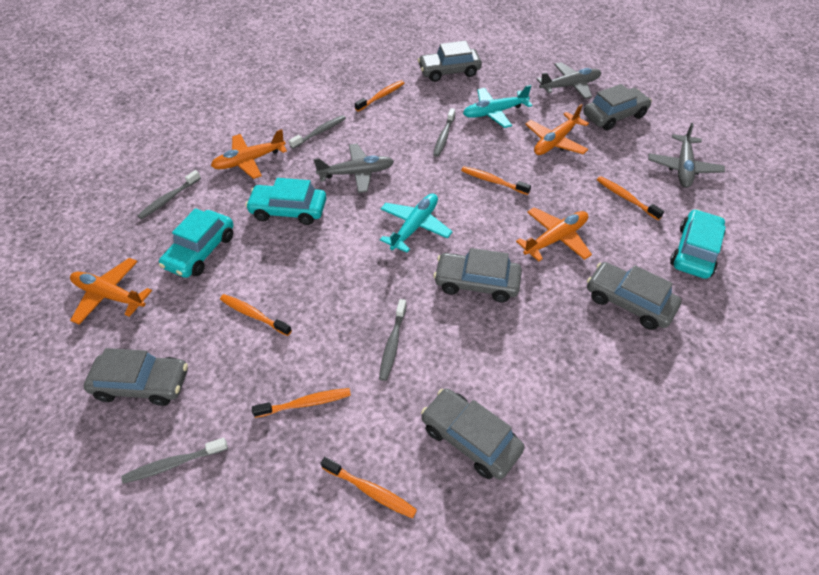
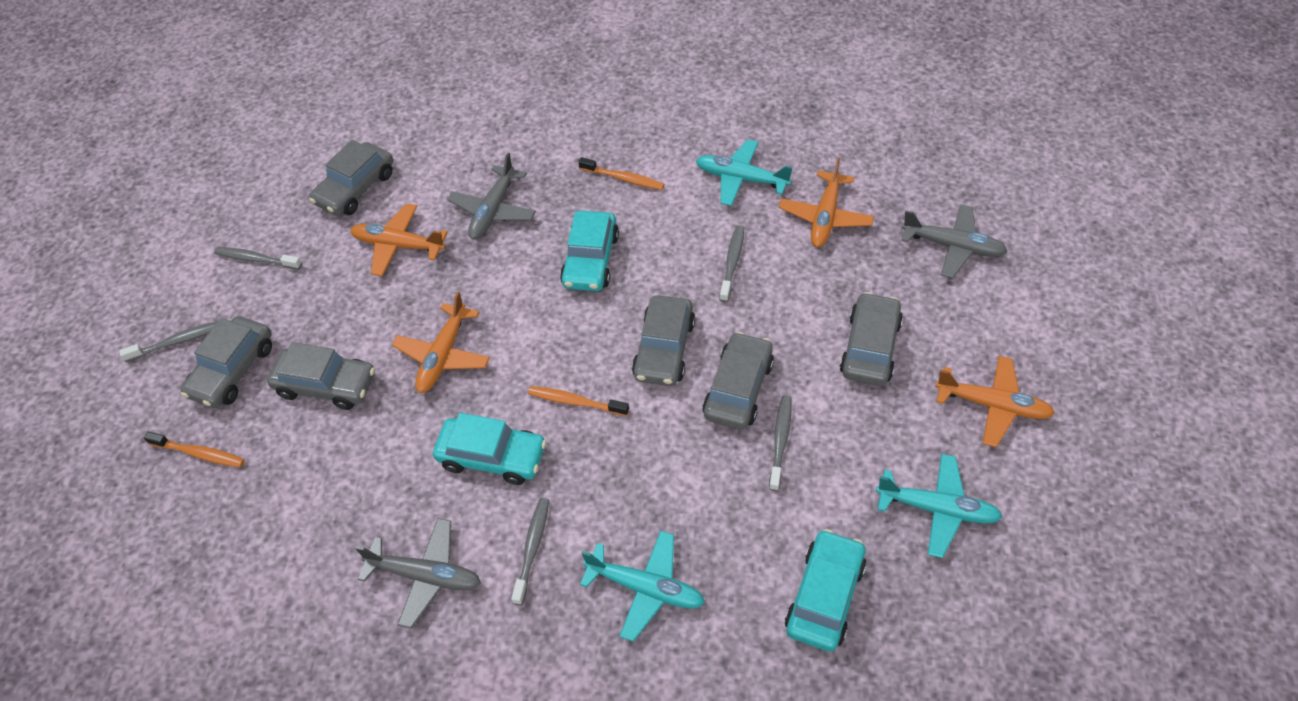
orange toothbrush: [220,294,292,336] [252,388,351,418] [320,457,417,518] [355,80,404,112] [461,166,531,195] [597,176,664,220] = 6 -> [144,432,245,467] [528,386,629,416] [578,157,664,190] = 3
turquoise plane: [380,193,453,253] [463,85,532,128] = 2 -> [580,531,705,642] [696,139,793,206] [876,454,1003,558] = 3

